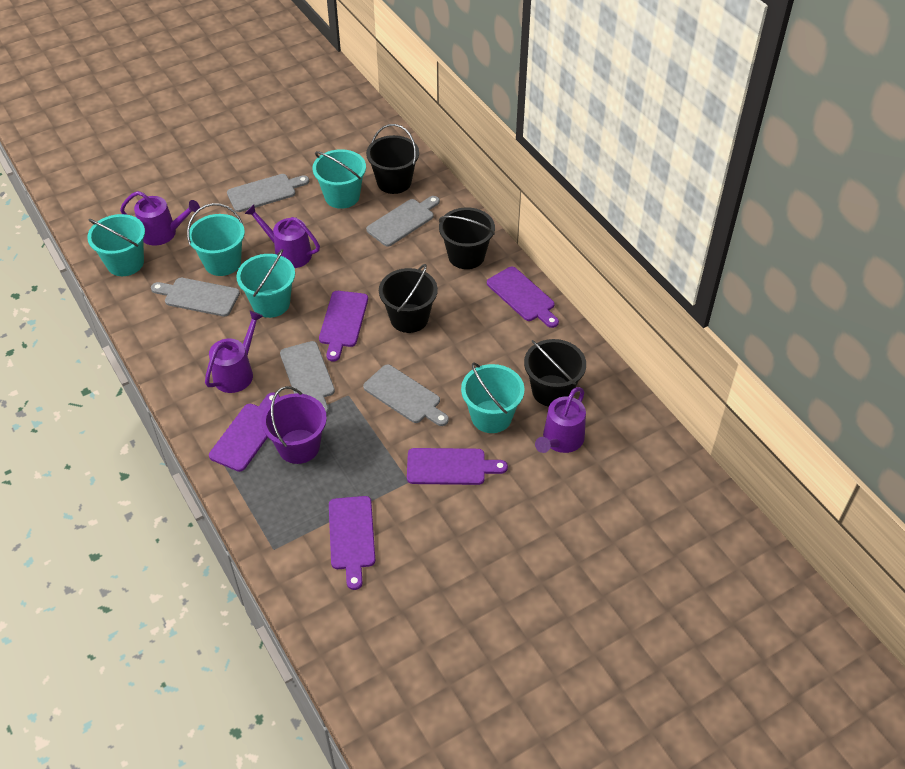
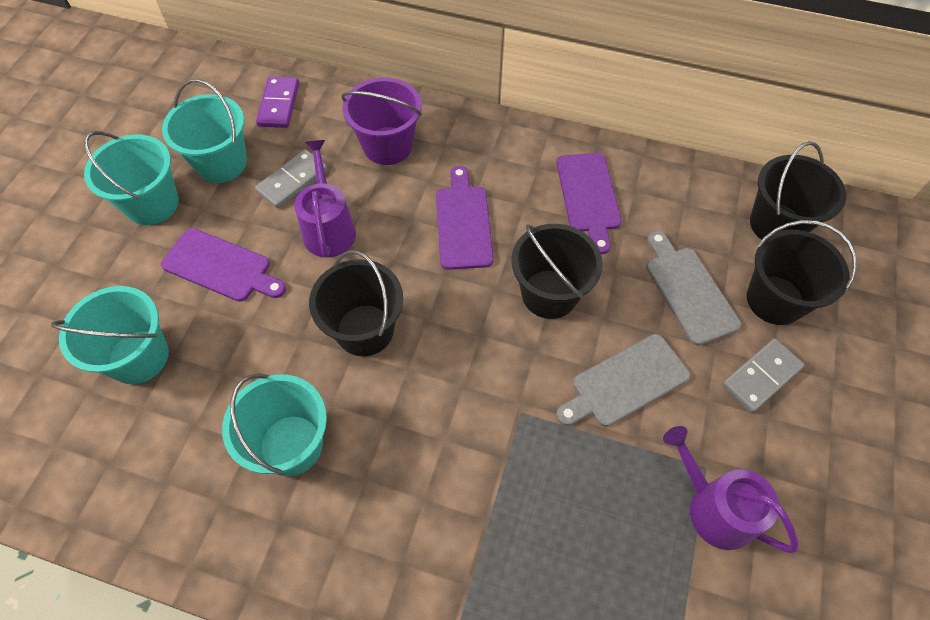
grey cutting board: [151,278,240,317] [227,174,309,212] [280,341,335,414] [363,364,449,426] [366,196,440,247] = 5 -> [556,334,690,427] [646,231,741,346] = 2
grey domino: none = 0 -> [255,149,328,209] [722,338,805,413] = 2
purple cutting board: [209,392,280,472] [319,291,368,361] [329,496,375,590] [407,448,508,485] [487,267,559,328] = 5 -> [161,228,286,302] [436,166,494,270] [557,153,621,254] = 3
purple domino: none = 0 -> [256,77,299,128] = 1
purple watering can: [120,191,200,245] [205,311,263,393] [244,204,320,268] [535,387,586,453] = 4 -> [294,140,356,257] [663,426,799,553] = 2
turquoise bucket: [87,214,145,276] [187,203,245,276] [236,249,295,318] [313,149,366,209] [461,362,524,433] = 5 -> [51,286,169,384] [84,131,179,225] [162,79,247,183] [222,373,327,476] = 4

